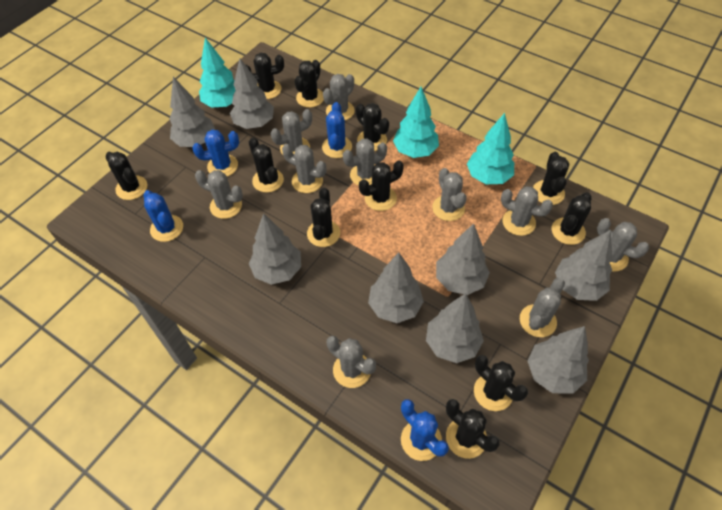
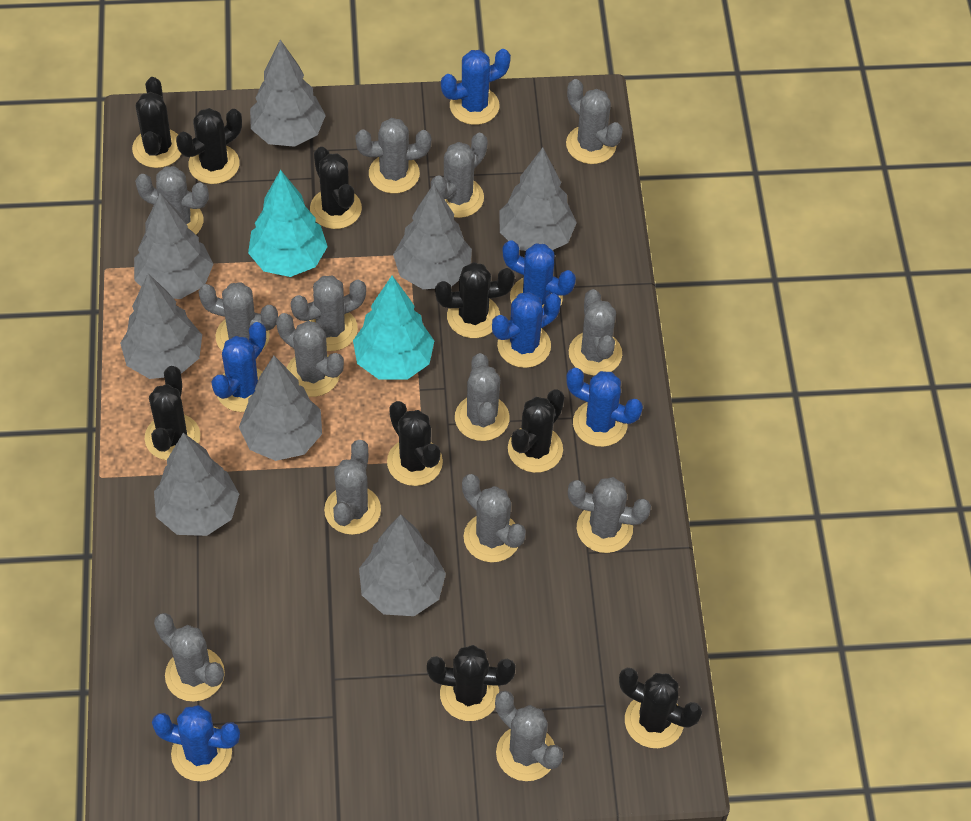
black cactus: [105,152,147,200] [246,53,284,99] [249,137,284,193] [294,60,324,108] [307,188,340,247] [356,103,389,151] [359,161,404,211] [446,399,500,459] [474,355,528,411] [533,152,569,205] [551,192,592,245] = 11 -> [132,77,181,168] [145,366,200,460] [176,108,242,184] [310,147,362,229] [387,401,443,486] [427,645,516,721] [435,262,515,338] [508,389,564,473] [619,668,702,748] = 9
blue cactus: [143,190,183,242] [192,130,239,176] [322,102,352,158] [401,399,449,461] = 4 -> [152,705,240,781] [211,322,266,412] [441,49,511,125] [492,292,561,368] [503,240,576,308] [566,368,643,447] = 6
grey cactus: [195,170,243,219] [271,109,312,155] [282,144,326,193] [323,74,355,120] [327,336,376,388] [343,139,387,186] [432,168,467,221] [501,186,553,236] [520,278,565,337] [597,218,649,272] = 10 -> [135,166,209,234] [154,613,225,702] [199,282,278,351] [276,313,344,397] [291,276,366,351] [324,440,381,535] [355,118,431,194] [431,133,488,218] [455,353,510,441] [462,474,526,562] [495,691,563,781] [566,79,623,164] [568,477,651,553] [569,289,622,376] = 14
turquoise tree: [199,38,235,108] [393,87,439,158] [467,113,514,184] = 3 -> [248,170,328,277] [353,276,434,380] = 2

